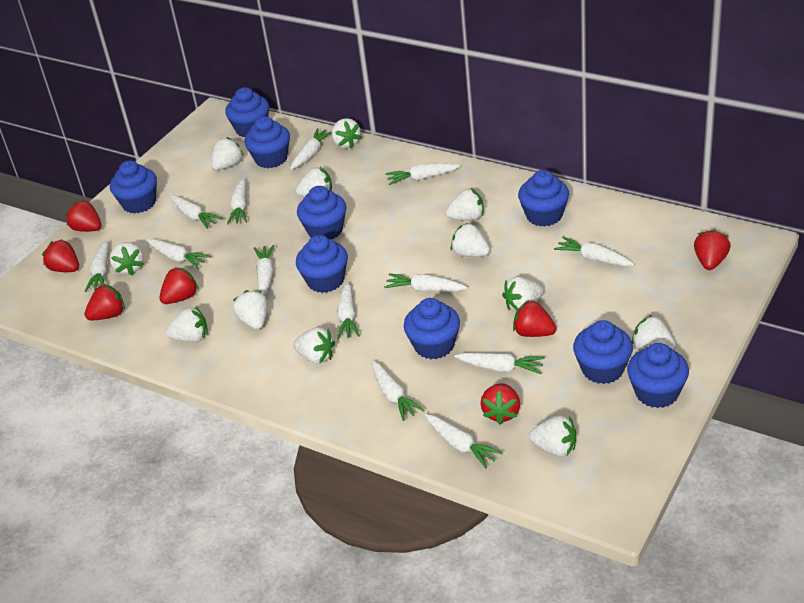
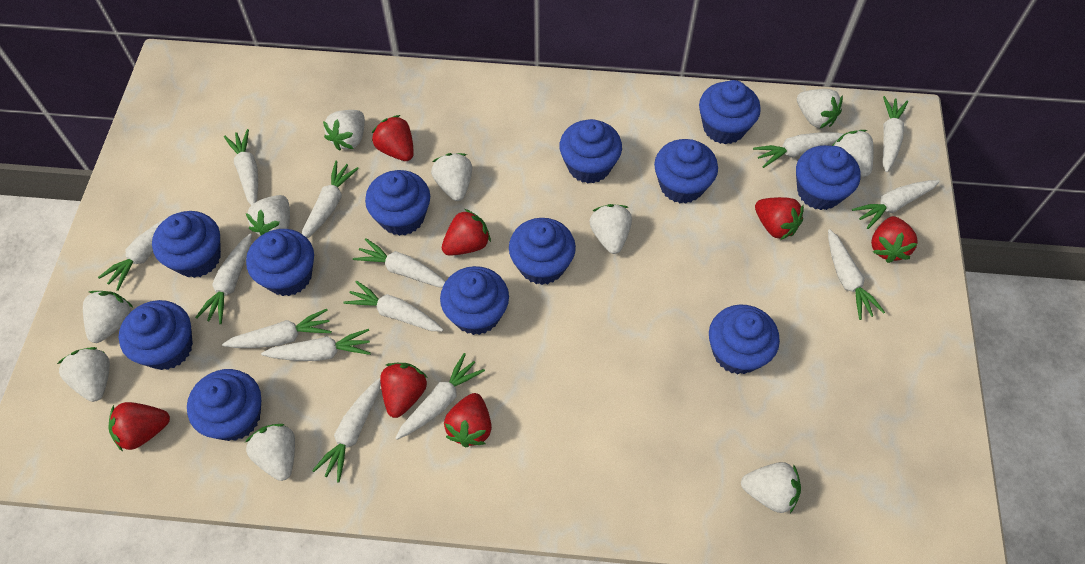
blue cupcake: [110,160,157,214] [225,87,269,137] [244,116,290,168] [296,235,348,293] [297,186,346,239] [404,298,460,359] [518,170,569,227] [573,320,633,384] [627,343,689,408] = 9 -> [119,300,193,370] [152,211,221,278] [187,369,261,441] [246,229,314,296] [365,170,430,236] [440,266,509,335] [509,218,576,285] [559,119,622,184] [654,139,718,204] [699,80,761,144] [709,304,780,375] [796,145,861,210] = 12
white carrot: [84,240,109,292] [146,239,211,269] [170,195,223,229] [227,178,247,224] [254,245,275,296] [290,128,332,170] [337,281,360,339] [372,361,425,421] [384,273,468,291] [386,163,461,185] [425,414,503,468] [454,353,545,374] [554,237,635,266] = 13 -> [98,211,182,291] [195,233,252,324] [222,309,332,348] [224,129,258,205] [261,329,371,361] [302,161,359,239] [312,378,381,482] [343,281,443,332] [353,238,446,287] [395,353,485,440] [753,132,844,168] [828,229,885,320] [852,180,940,229] [883,96,908,172] = 14
white strawberry: [110,242,144,275] [166,306,208,342] [211,137,244,170] [233,290,268,330] [293,327,335,364] [296,167,332,197] [332,118,362,148] [446,188,484,221] [451,223,490,257] [502,276,544,312] [529,416,576,457] [632,315,677,351] = 12 -> [57,347,110,402] [83,291,134,343] [245,424,295,481] [246,195,290,236] [323,110,365,151] [431,153,472,201] [589,204,632,254] [741,462,801,513] [797,89,843,129] [832,130,874,177] = 10

